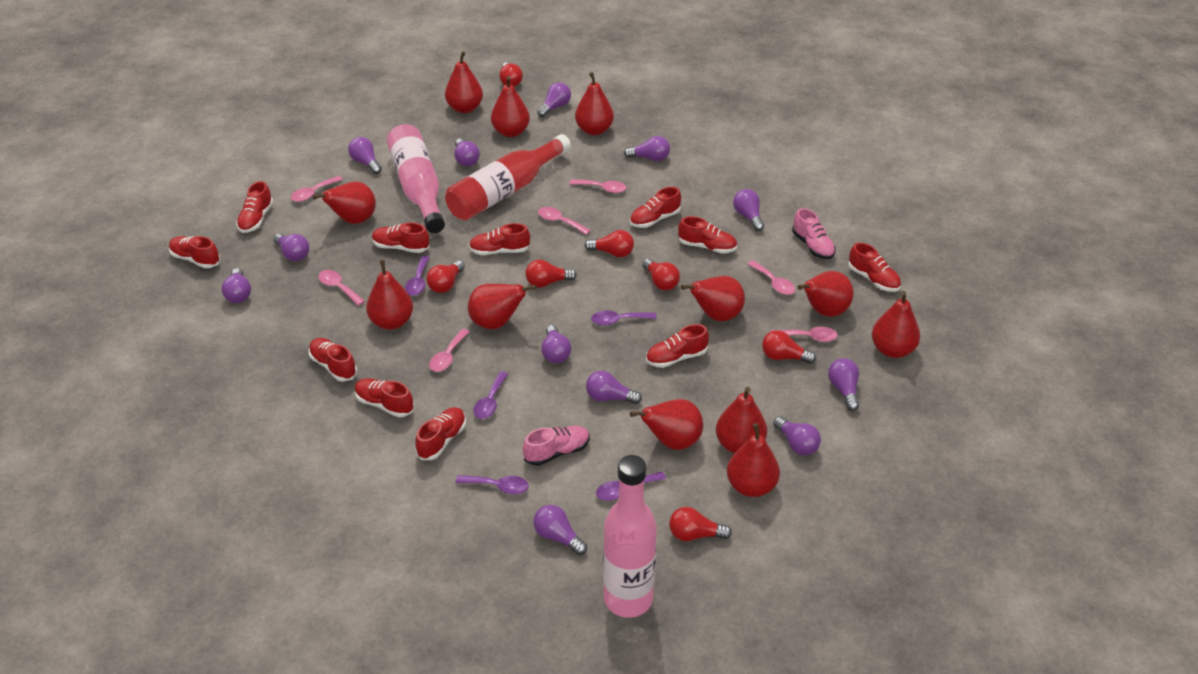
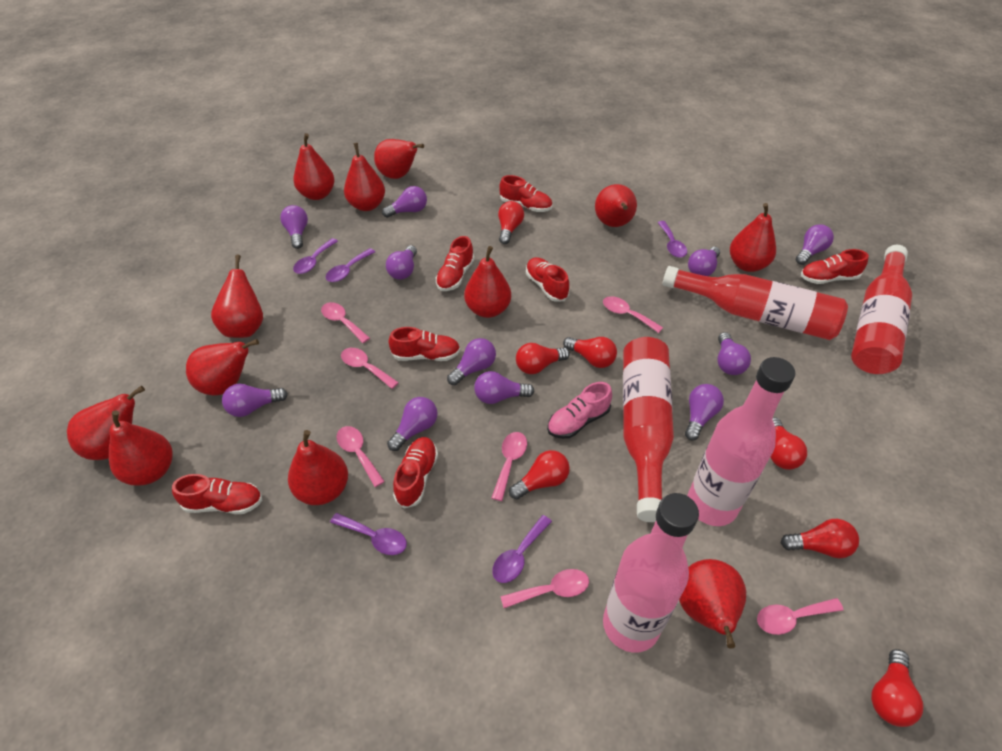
pink shoe: [523,426,590,466] [792,208,836,259] = 2 -> [547,382,612,439] = 1
purple light bulb: [222,268,251,303] [273,233,309,261] [348,137,382,174] [454,139,480,166] [533,505,587,555] [537,83,571,117] [541,325,571,363] [586,371,642,404] [624,136,670,161] [733,189,764,231] [773,416,821,456] [828,358,859,411] = 12 -> [222,384,288,417] [280,205,308,249] [382,186,427,218] [386,245,417,280] [387,397,438,451] [447,338,496,385] [474,371,534,404] [685,384,724,440] [688,247,720,276] [718,332,751,375] [796,224,834,265] = 11
red bottle: [445,134,571,221] = 1 -> [623,337,674,522] [662,266,848,340] [851,245,912,374] = 3
red shoe: [169,236,220,268] [236,181,273,233] [309,338,357,382] [355,378,414,417] [372,222,430,253] [415,407,466,460] [469,223,530,255] [630,187,681,228] [646,324,709,368] [678,216,737,254] [848,242,901,292] = 11 -> [172,474,262,514] [388,327,460,361] [393,437,438,509] [436,236,474,291] [499,175,552,212] [526,257,569,302] [801,249,869,284] = 7

